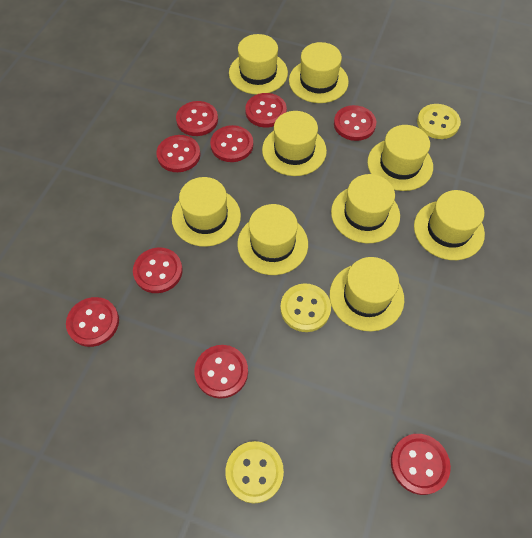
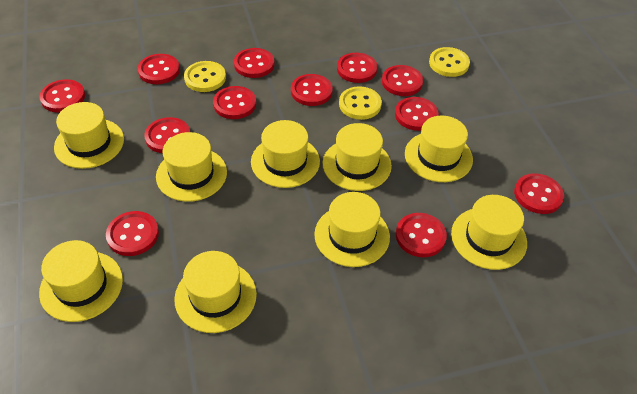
red button: [66,297,119,347] [133,247,183,293] [156,135,201,172] [176,101,218,136] [194,345,248,399] [210,125,253,162] [245,93,287,127] [334,105,376,141] [391,434,451,495] = 9 -> [39,79,85,112] [106,211,159,256] [138,54,180,84] [144,117,190,153] [213,86,256,119] [234,48,275,78] [291,74,333,106] [337,53,377,83] [382,65,423,96] [395,97,439,131] [396,213,447,257] [514,173,564,214] = 12

